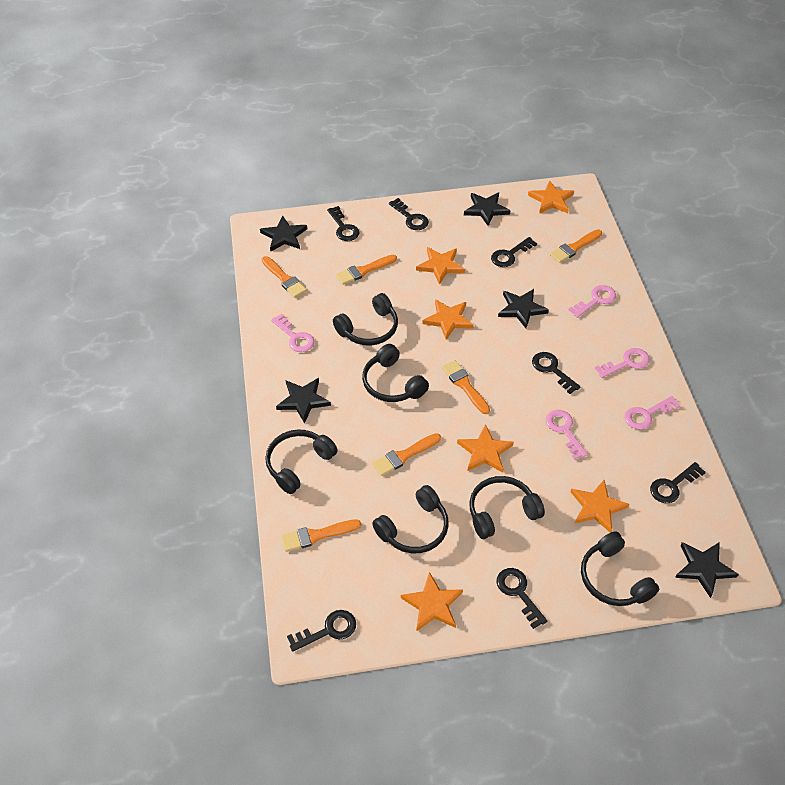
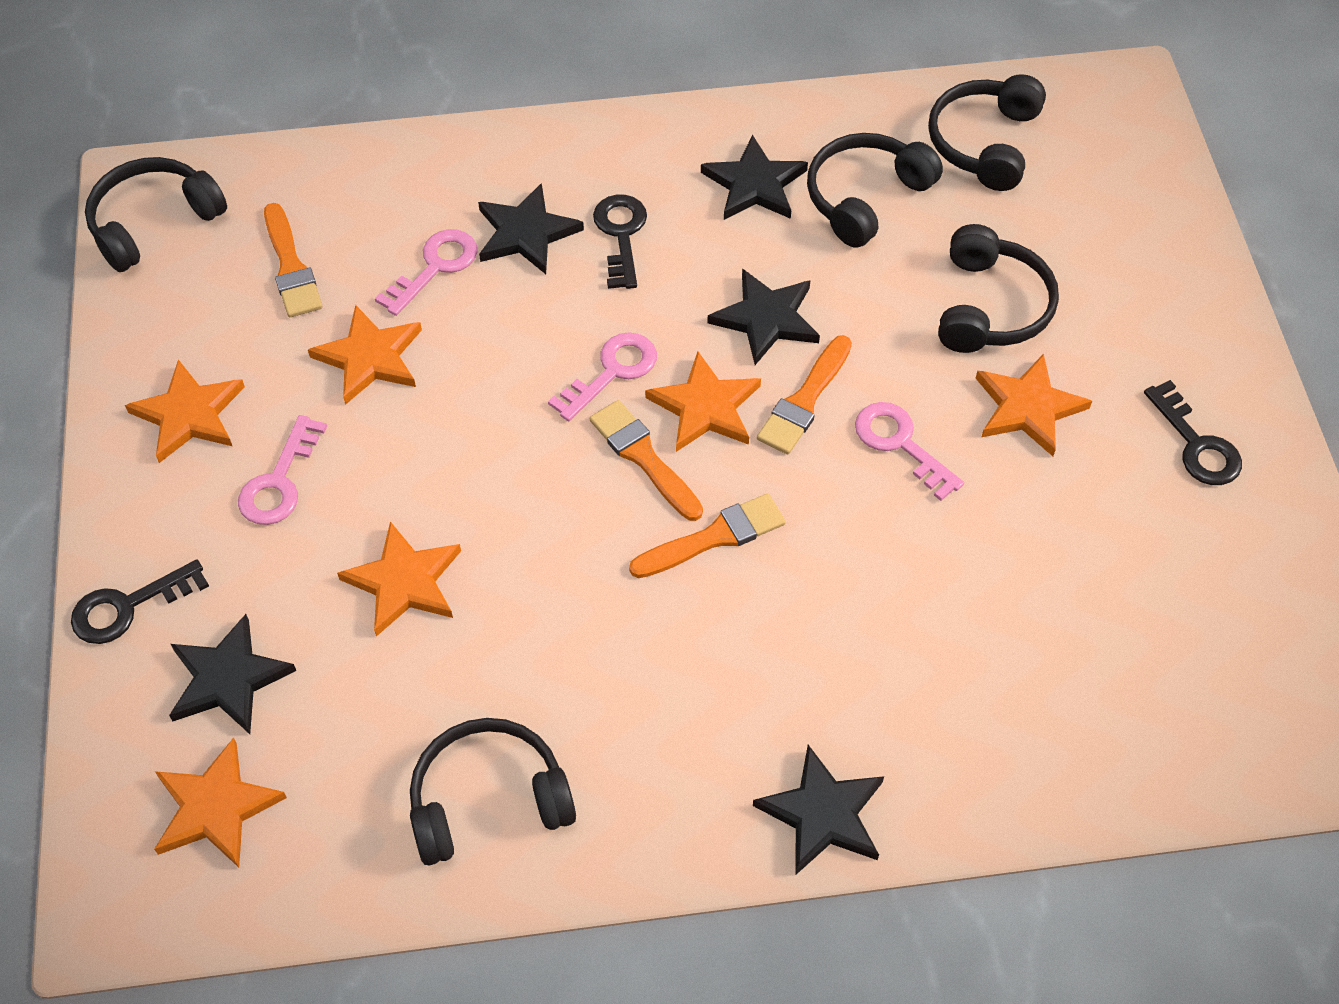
black headphones: [265,429,338,494] [333,293,398,345] [362,344,429,402] [372,485,449,553] [469,476,545,539] [581,532,659,606] = 6 -> [85,157,227,272] [410,718,576,865] [807,133,943,248] [928,74,1046,191] [938,224,1059,353] = 5
black key: [287,610,356,652] [327,206,360,241] [389,198,429,230] [491,237,537,267] [497,568,547,629] [532,352,581,394] [650,462,706,503] = 7 -> [71,559,209,644] [593,194,647,289] [1144,380,1242,485] = 3
orange brush: [262,256,307,298] [281,519,361,552] [336,255,397,285] [372,433,441,476] [442,360,490,414] [550,229,602,263] = 6 -> [264,203,323,317] [590,400,703,521] [629,493,786,578] [757,335,852,454] = 4
pink key: [271,314,315,352] [545,410,588,460] [568,285,616,318] [595,348,650,378] [624,396,680,430] = 5 -> [238,415,327,525] [375,229,477,316] [548,332,657,421] [855,402,964,501] = 4

